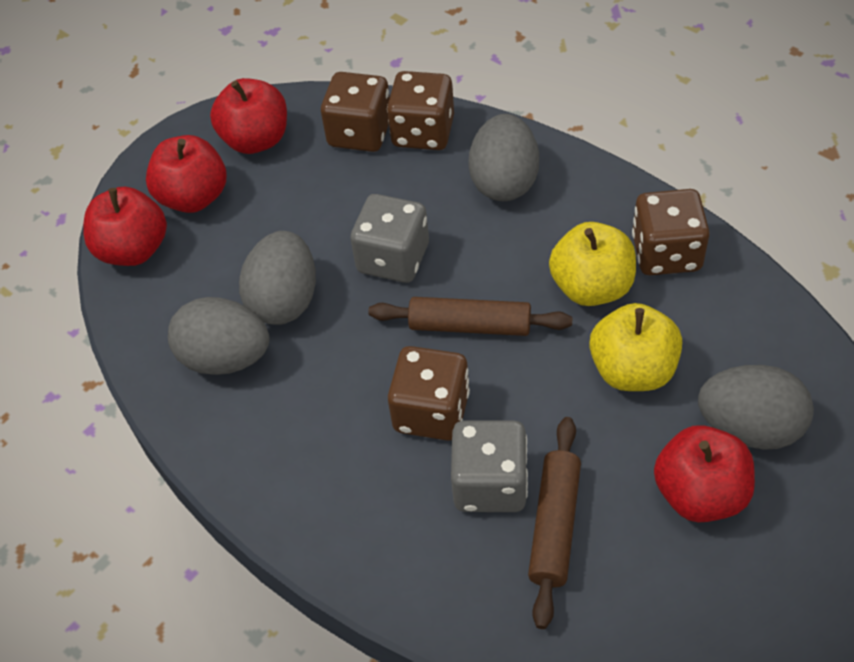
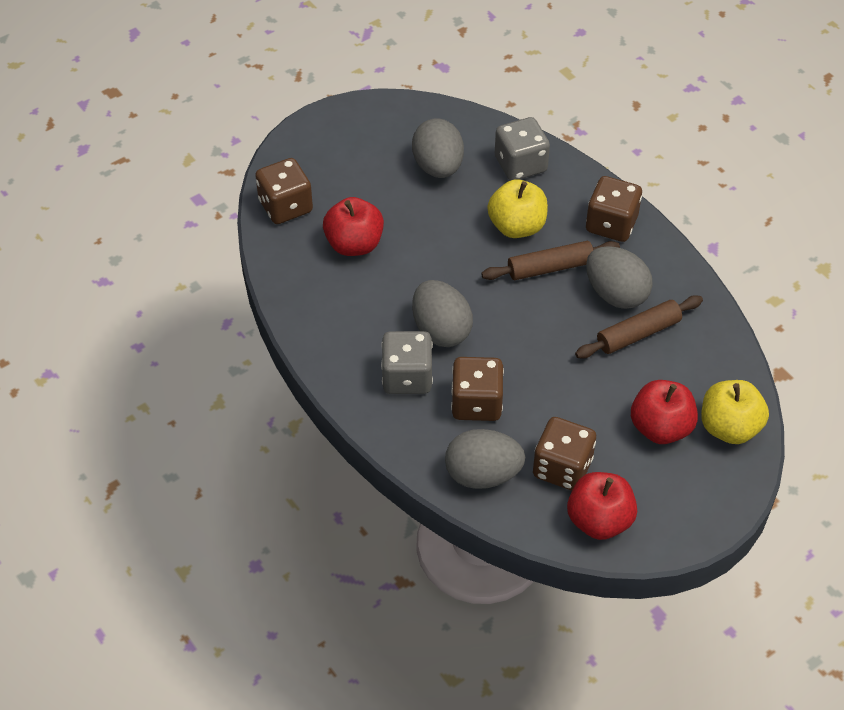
red apple: [83,187,167,266] [146,135,226,213] [210,78,287,154] [654,425,755,522] = 4 -> [323,197,384,256] [567,472,637,540] [631,380,698,444] = 3

